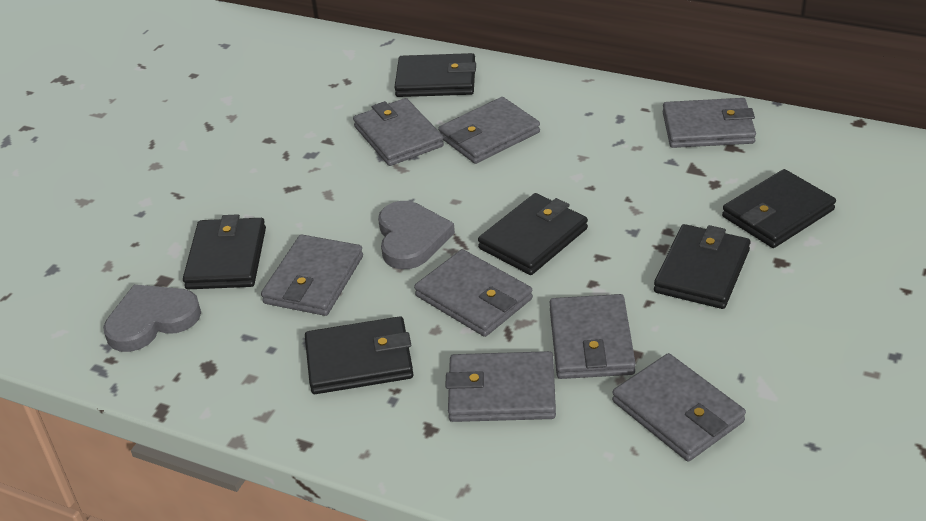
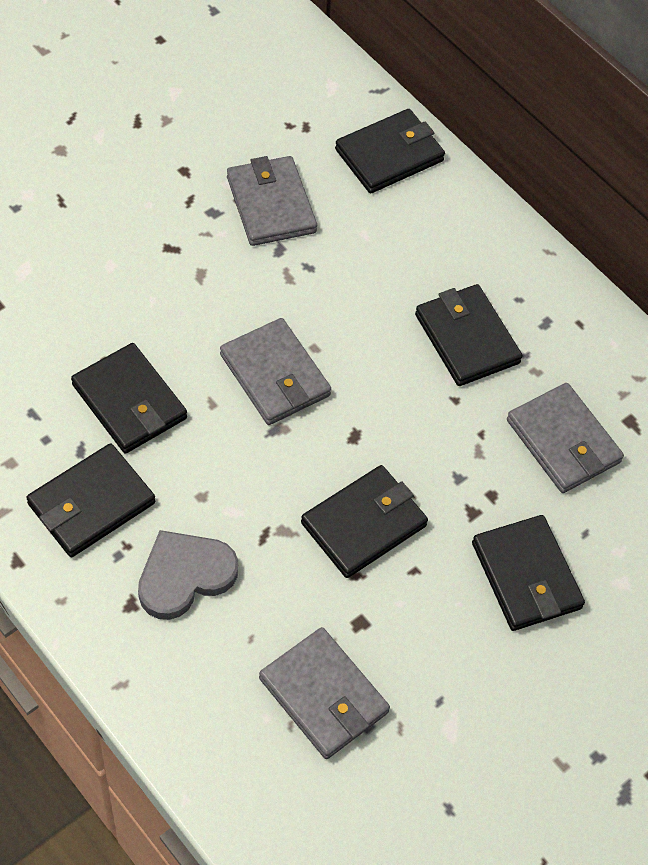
grey heart: [103,285,201,352] [378,201,455,269] = 2 -> [138,530,238,620] = 1
grey wallet: [261,234,363,316] [353,98,444,166] [414,249,533,337] [438,97,540,164] [445,351,556,422] [550,294,636,379] [612,353,746,461] [663,98,756,148] = 8 -> [220,318,331,425] [227,156,317,246] [259,627,390,759] [507,383,624,493] = 4

